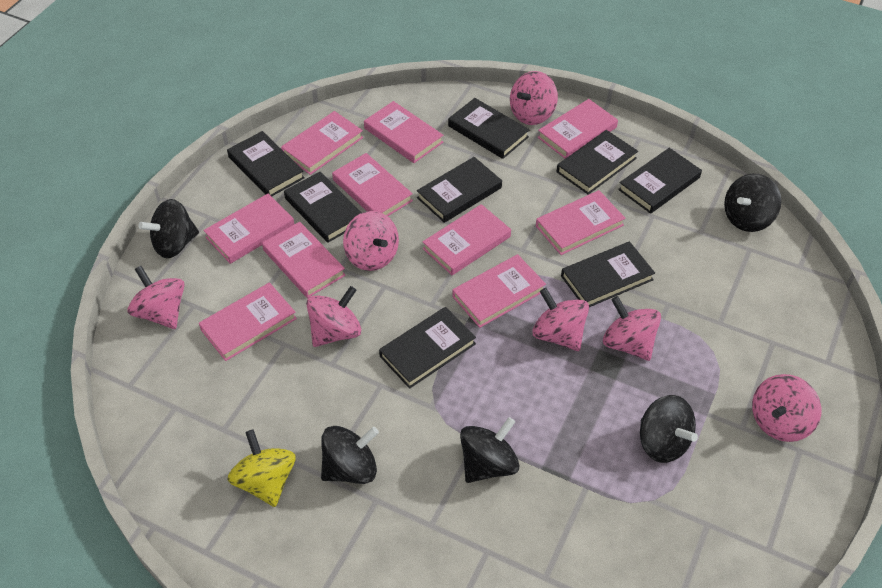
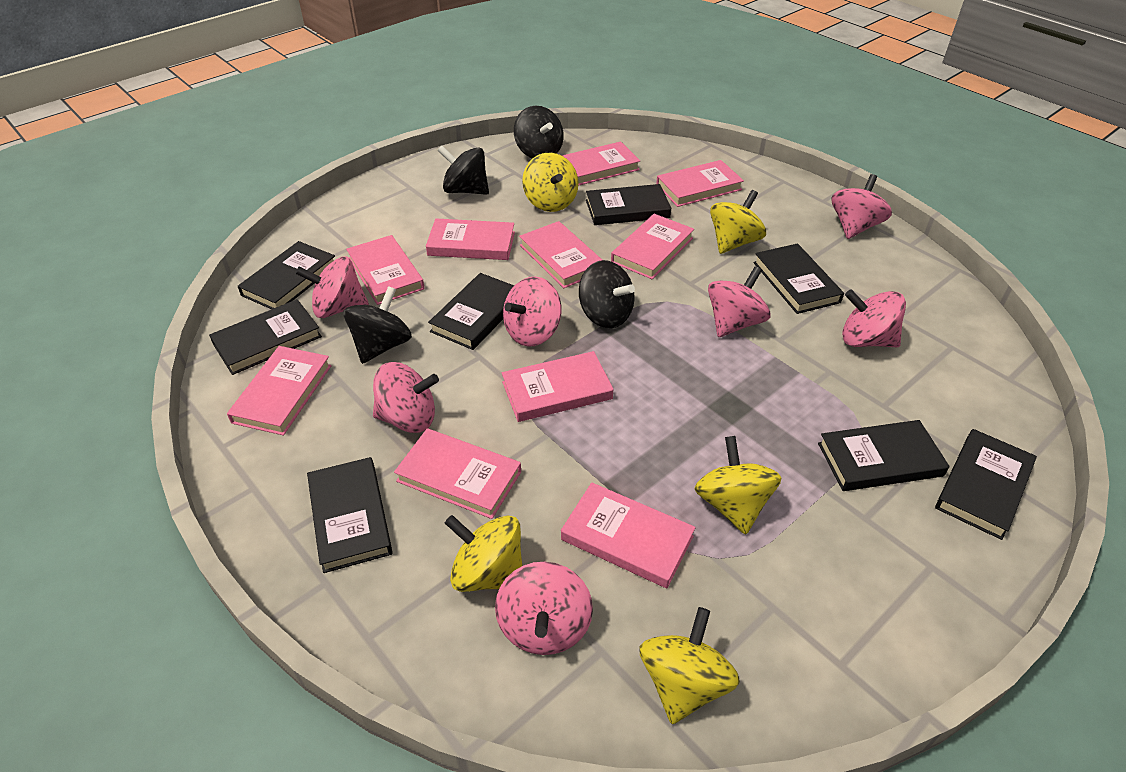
black spinning top: [138,199,199,258] [321,426,379,484] [460,417,519,483] [640,395,698,463] [724,174,781,232] = 5 -> [343,286,412,364] [437,146,489,195] [514,106,564,159] [579,260,635,328] = 4
yellow spinning top: [227,429,296,507] = 1 -> [445,515,522,592] [522,152,579,212] [639,607,740,724] [694,436,782,535] [710,190,766,254] = 5

